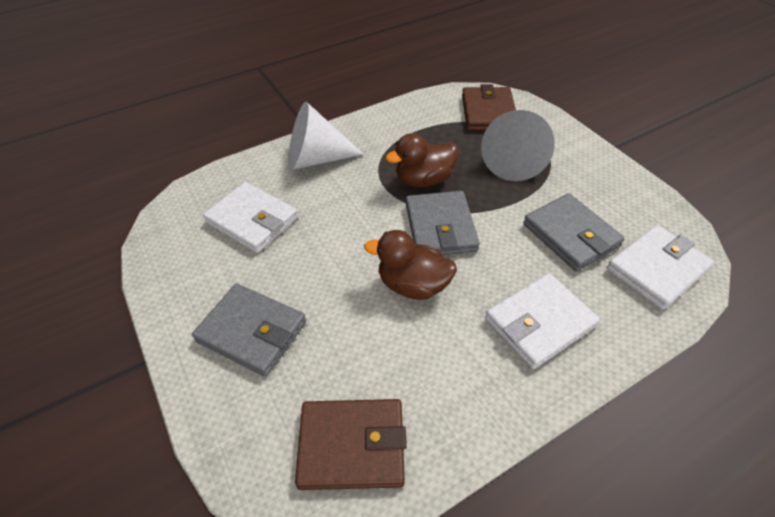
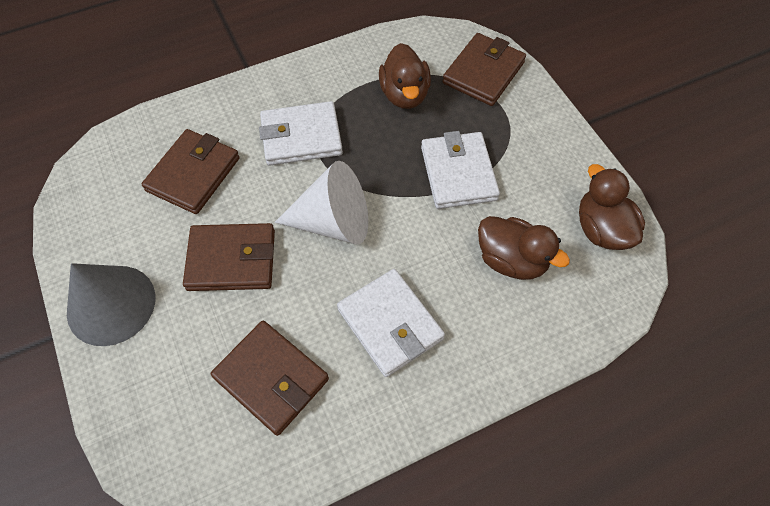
brown duck: [364,230,457,300] [385,133,459,187] = 2 -> [379,43,431,109] [478,216,570,280] [579,164,645,250] = 3
brown wallet: [295,399,407,490] [462,84,516,131] = 2 -> [142,129,240,214] [183,223,275,291] [211,321,329,436] [443,33,526,106] = 4
grey wallet: [192,284,306,377] [406,191,480,255] [523,194,625,272] = 3 -> none = 0

